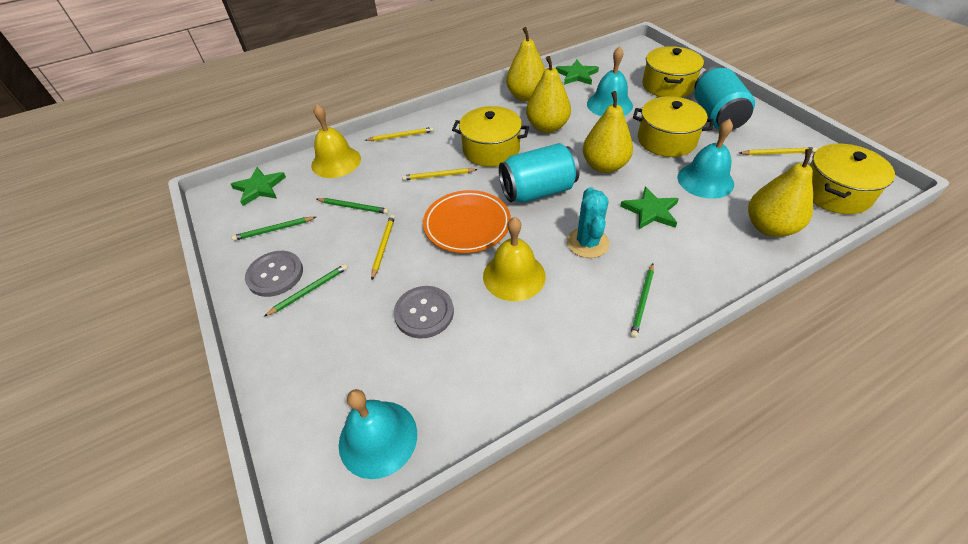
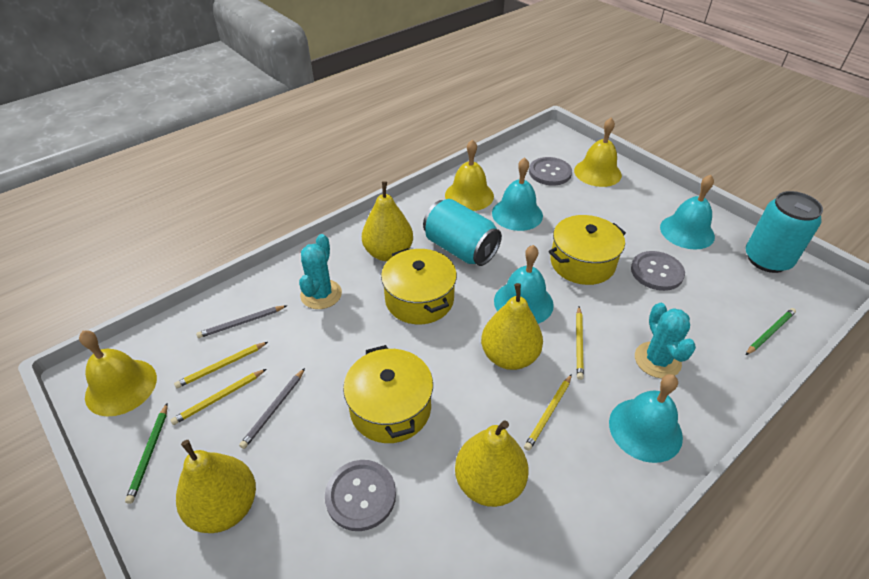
green pencil: [232,217,316,241] [263,264,348,317] [317,198,389,214] [630,263,654,338] = 4 -> [125,403,168,504] [746,308,796,355] = 2
green star: [231,167,286,206] [556,60,599,85] [620,186,679,229] = 3 -> none = 0
grey button: [245,251,303,297] [394,286,454,339] = 2 -> [325,460,396,531] [529,157,572,185] [631,251,685,291] = 3
grey pencil: none = 0 -> [196,306,286,338] [239,368,305,449] = 2
orange plate: [423,190,511,253] = 1 -> none = 0
turquoise bell: [339,389,417,479] [587,46,633,116] [677,119,734,199] = 3 -> [492,158,543,231] [494,245,554,324] [609,374,683,463] [660,175,715,249] = 4
turquoise cactus: [567,187,609,258] = 1 -> [299,234,342,309] [635,303,696,379] = 2
yellow bell: [311,104,361,178] [483,217,546,301] = 2 -> [79,331,157,417] [445,139,494,211] [574,118,622,187] = 3
yellow pot: [452,106,529,167] [633,96,714,157] [642,46,704,97] [809,144,895,214] = 4 -> [343,345,433,443] [381,248,457,324] [548,215,626,285] = 3

